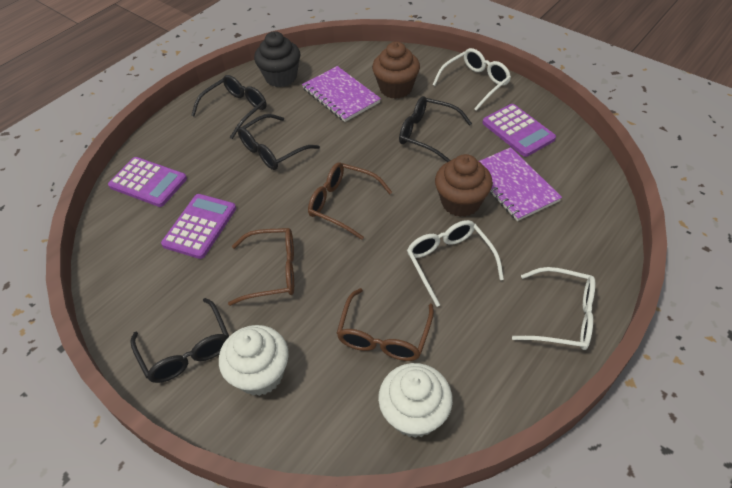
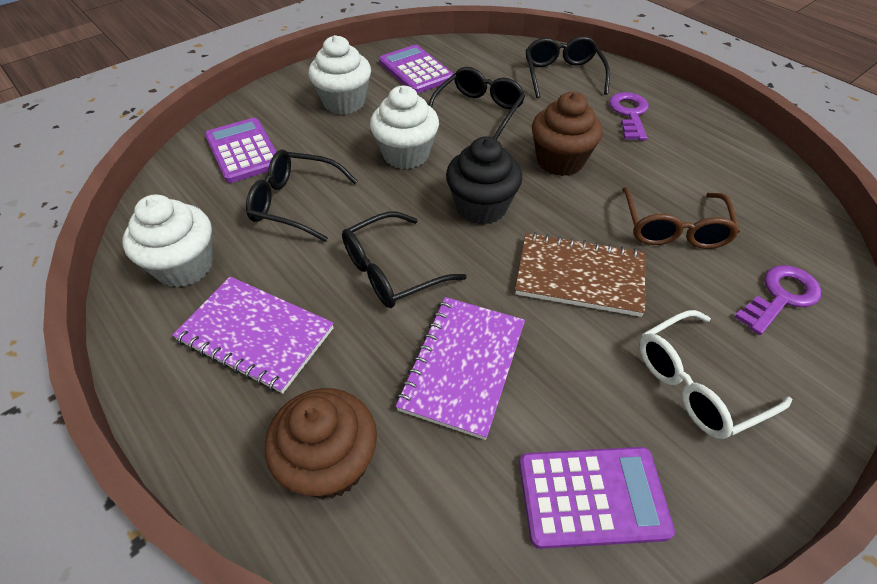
brown glasses: [228,228,294,306] [308,162,392,240] [337,288,434,361] = 3 -> [622,187,740,249] = 1
brown notebook: none = 0 -> [515,232,645,317] = 1
purple key: none = 0 -> [609,92,649,141] [735,265,821,335] = 2
white cupcake: [219,325,289,396] [378,363,453,438] = 2 -> [123,194,213,288] [308,35,371,114] [370,86,439,169] = 3
white glasses: [407,220,504,307] [432,48,511,111] [512,267,595,350] = 3 -> [639,310,792,439] = 1

